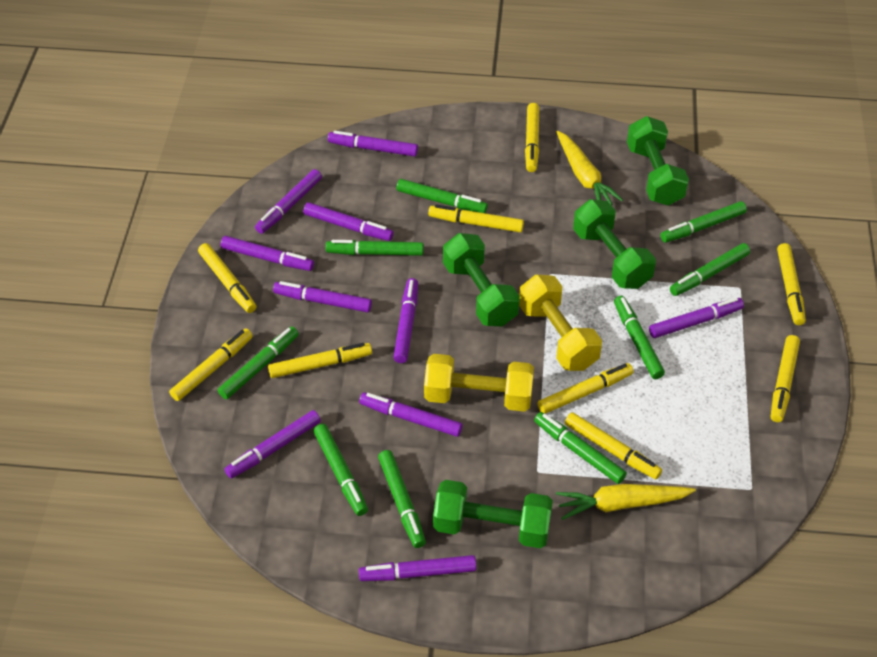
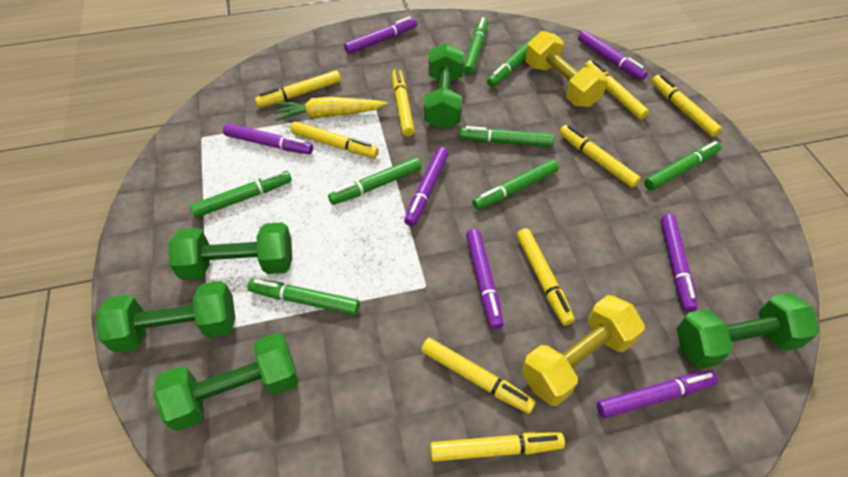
green dumbbell: [433,480,553,548] [443,233,520,326] [573,199,656,289] [627,116,689,206] = 4 -> [96,281,235,353] [154,333,299,431] [169,223,292,280] [424,43,464,129] [677,293,819,369] = 5
green marker: [218,326,299,399] [313,424,368,516] [325,240,424,256] [378,450,426,548] [396,179,488,213] [534,412,627,484] [614,296,665,379] [660,201,747,243] [670,243,750,296] = 9 -> [190,171,292,218] [248,278,360,315] [328,157,422,205] [459,126,554,147] [463,17,488,75] [472,160,559,210] [487,36,535,87] [644,141,721,191] = 8
purple marker: [221,236,314,271] [225,410,321,478] [255,169,322,234] [273,281,372,313] [303,202,394,241] [328,131,418,157] [359,392,463,437] [359,555,477,581] [393,278,418,363] [649,298,744,338] = 10 -> [223,123,313,154] [344,16,417,54] [404,147,449,226] [466,229,504,330] [578,30,648,80] [597,370,718,418] [661,214,698,312] = 7
yellow carrot: [556,131,623,205] [556,484,696,520] = 2 -> [275,97,388,121] = 1

